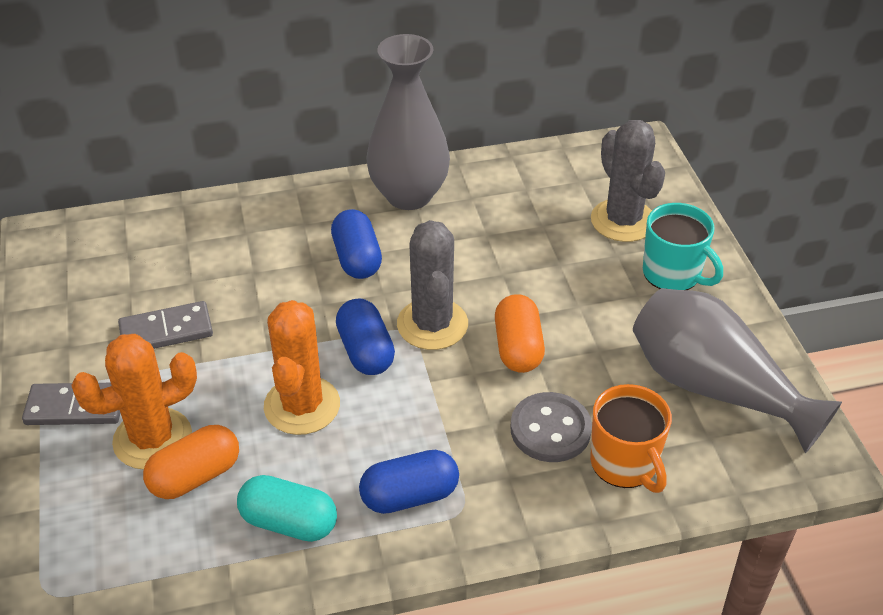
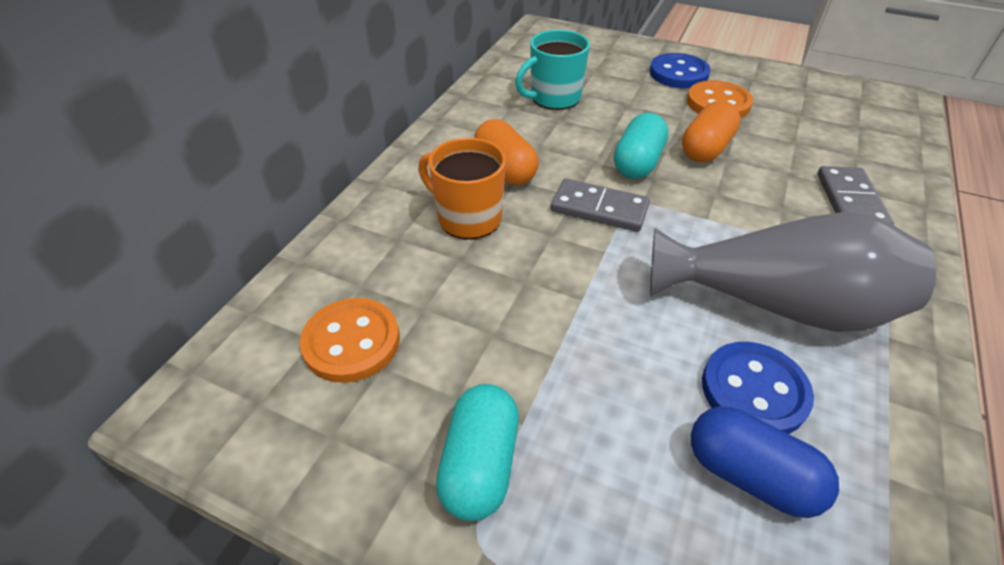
blue button: none = 0 -> [649,53,710,88] [702,342,814,434] = 2
blue capsule: [331,209,382,279] [336,298,395,375] [359,450,459,514] = 3 -> [691,406,839,518] = 1
grey button: [510,392,592,462] = 1 -> none = 0
grey cactus: [397,220,468,350] [591,120,665,242] = 2 -> none = 0
grey vase: [366,34,450,210] [633,288,842,453] = 2 -> [650,212,936,332] = 1
orange button: none = 0 -> [300,298,400,383] [687,80,753,118] = 2
orange cactus: [71,334,197,470] [264,300,340,435] = 2 -> none = 0
turquoise capsule: [237,475,337,542] = 1 -> [436,384,519,521] [614,113,669,179] = 2

